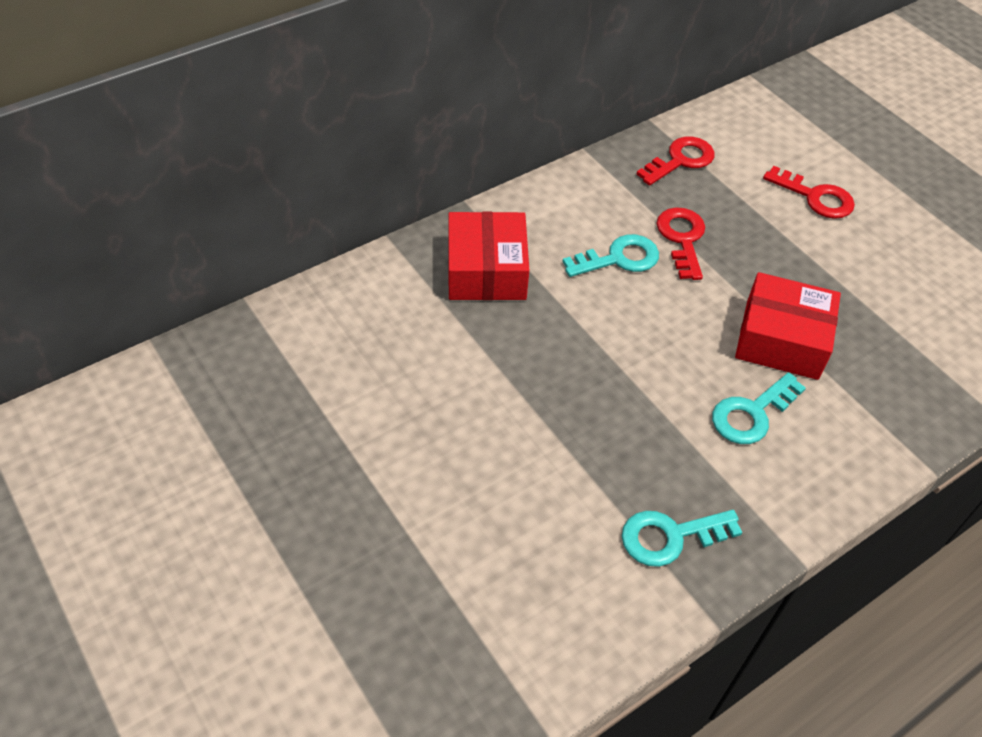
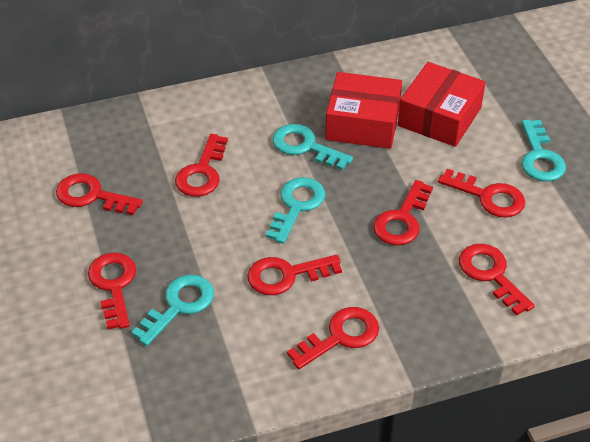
red key: [636,137,714,185] [656,207,705,280] [763,166,855,219] = 3 -> [56,173,143,215] [88,253,136,329] [175,134,228,197] [247,255,342,295] [287,307,379,369] [373,180,433,245] [438,169,525,218] [459,244,535,316] = 8
turquoise key: [563,234,659,277] [622,510,743,567] [712,372,806,444] = 3 -> [131,275,214,346] [266,177,325,244] [273,124,353,170] [521,120,566,182] = 4

